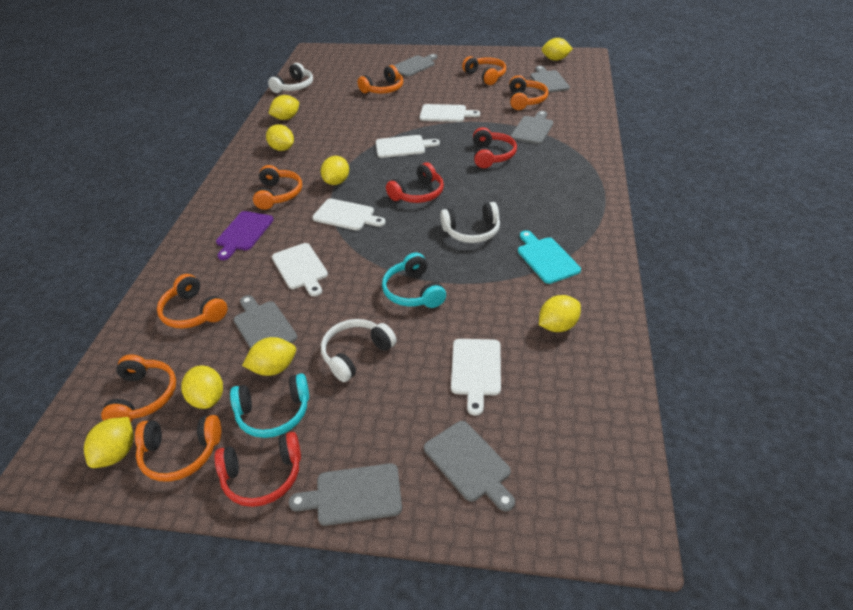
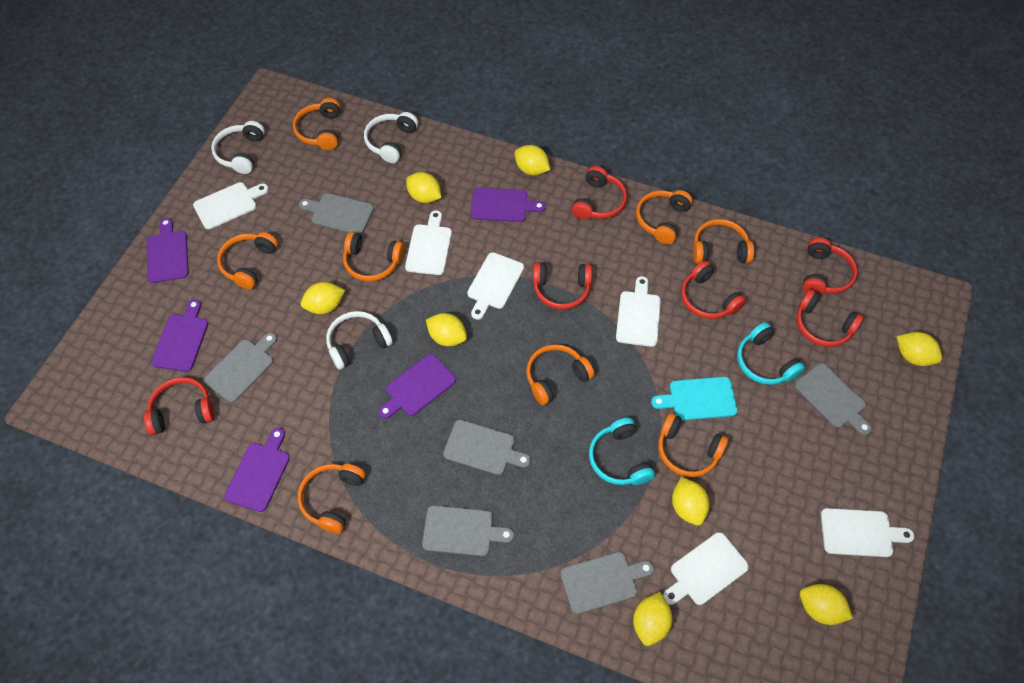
orange headphones: [101,355,176,422] [135,415,221,482] [157,274,228,329] [253,165,302,210] [358,65,403,94] [462,56,506,85] [509,75,549,110] = 7 -> [217,232,278,290] [293,98,341,150] [298,464,366,534] [343,232,405,282] [526,344,594,405] [636,190,693,244] [658,413,729,477] [693,219,754,264] = 8
purple cutting board: [216,211,274,260] = 1 -> [147,218,189,283] [151,299,208,372] [224,428,290,512] [378,354,456,419] [471,188,546,222] = 5
red headphones: [215,432,301,507] [386,162,444,203] [473,127,517,168] = 3 -> [144,377,215,435] [533,262,592,310] [572,166,627,220] [681,261,746,319] [796,289,864,347] [802,238,858,295] = 6
white cutting board: [272,243,328,296] [312,198,386,230] [376,135,440,158] [420,104,480,122] [451,339,501,416] = 5 -> [193,182,269,229] [405,210,452,275] [467,252,524,320] [616,276,661,347] [663,532,749,605] [821,508,914,557] = 6

